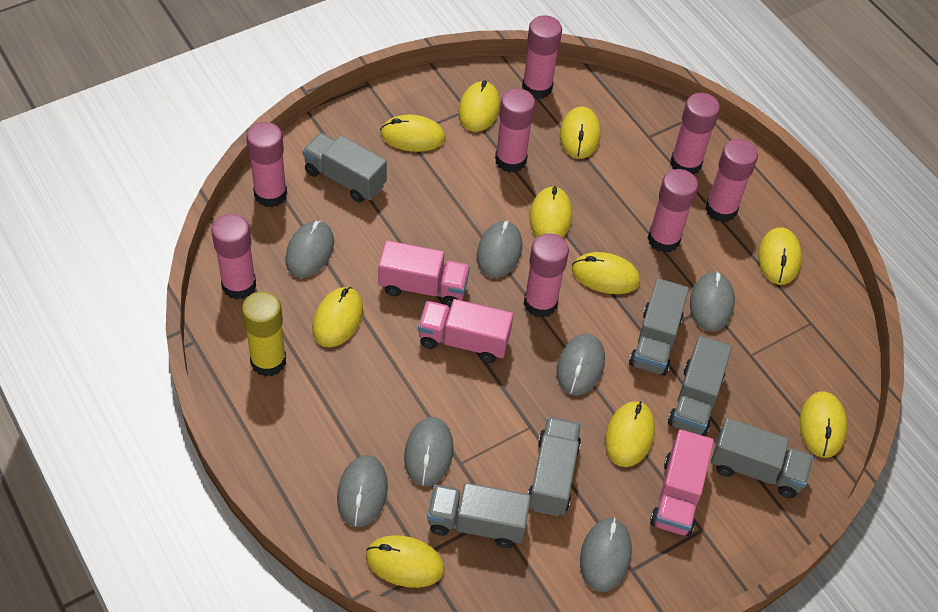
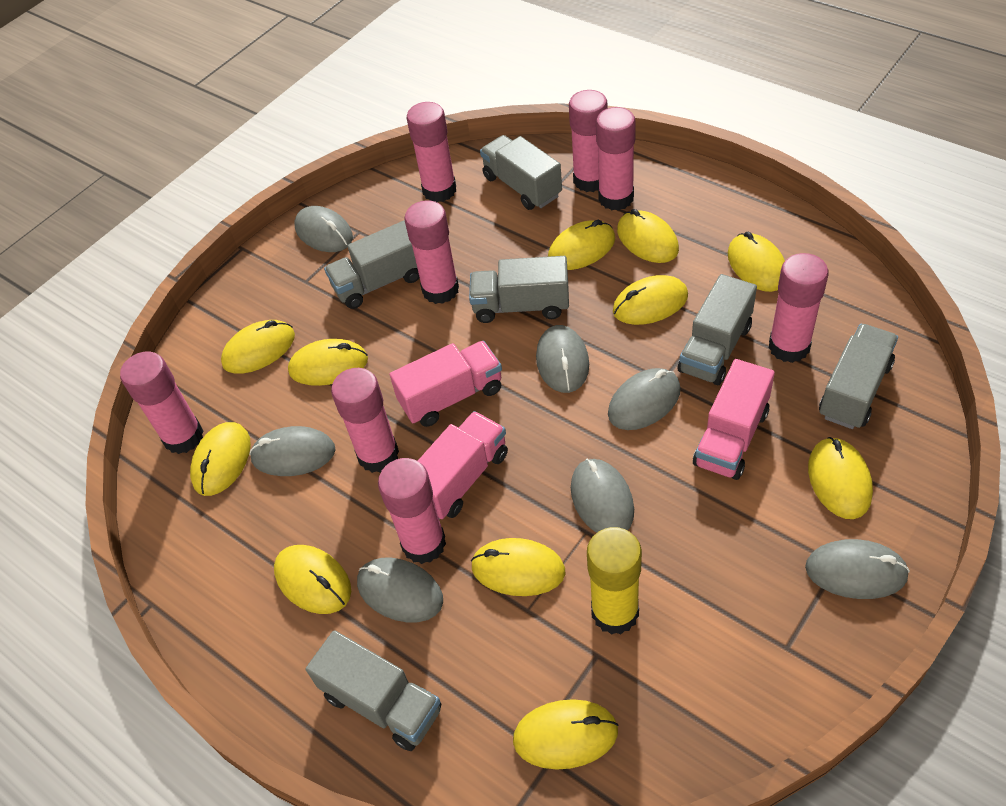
yellow mouse: [312,287,363,347] [366,535,444,588] [380,115,445,152] [458,80,500,132] [529,186,572,238] [560,107,601,159] [572,252,640,294] [605,401,655,467] [758,227,802,285] [799,391,847,458] = 10 -> [190,422,251,496] [221,320,295,374] [274,545,351,614] [288,339,368,386] [471,538,565,596] [513,699,618,769] [548,220,615,270] [613,275,688,325] [617,209,679,263] [728,232,785,292] [808,437,873,519] = 11

